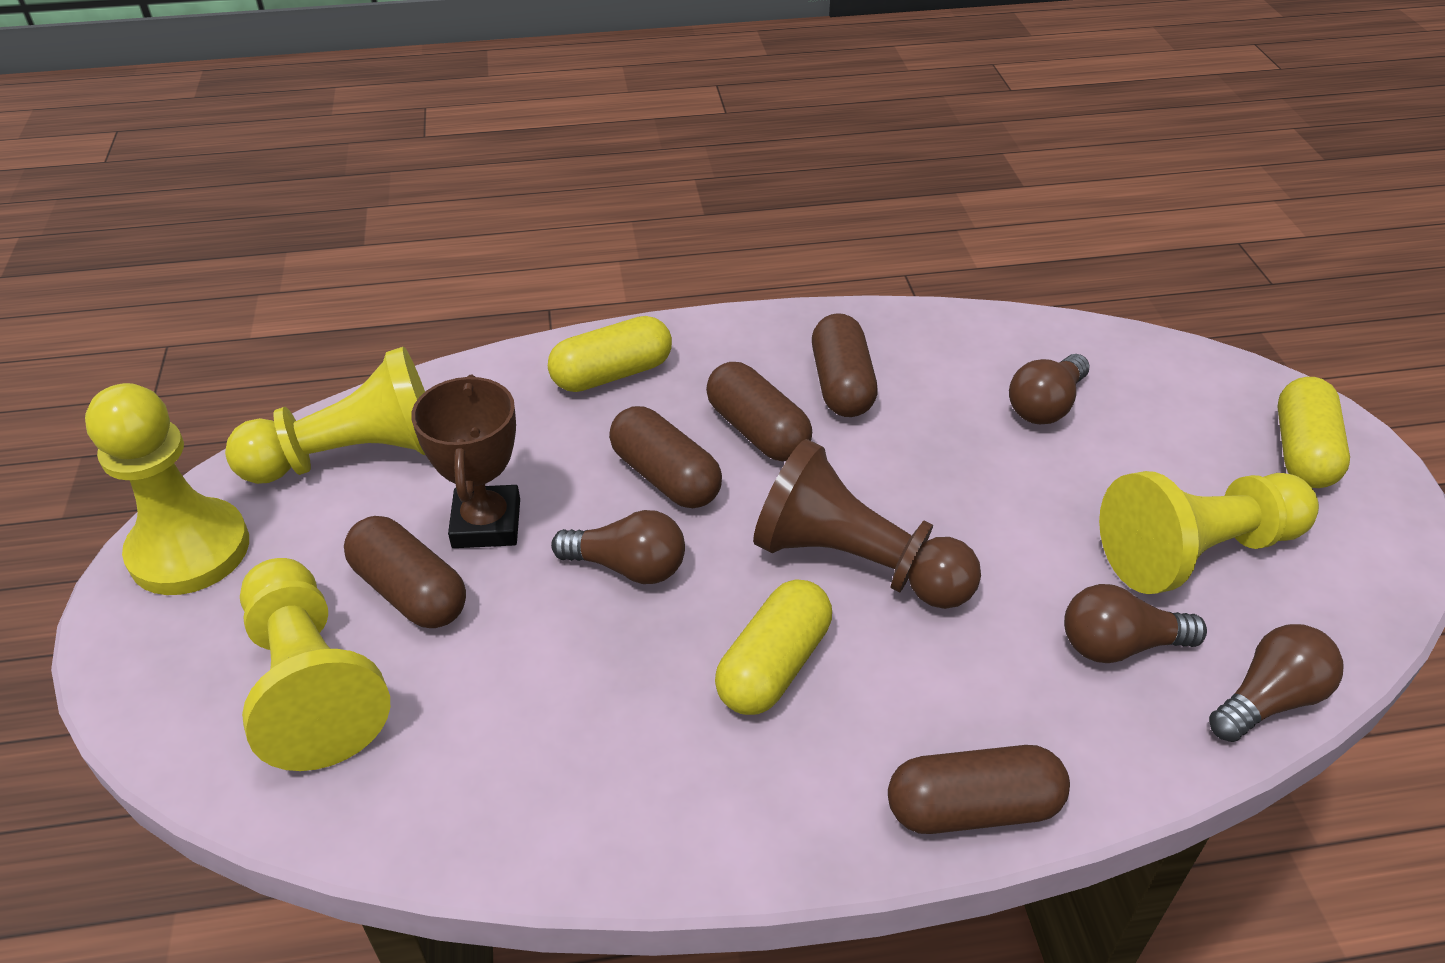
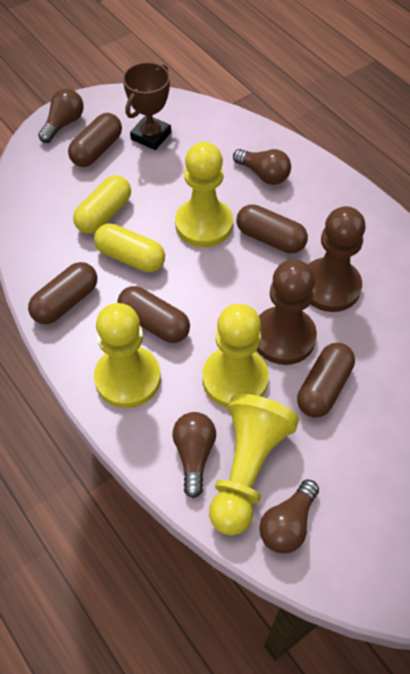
brown pawn: [753,439,981,609] = 1 -> [257,259,317,365] [308,206,366,312] = 2
yellow capsule: [548,316,672,392] [715,579,832,715] [1277,377,1350,488] = 3 -> [73,175,131,234] [94,224,165,272] = 2

